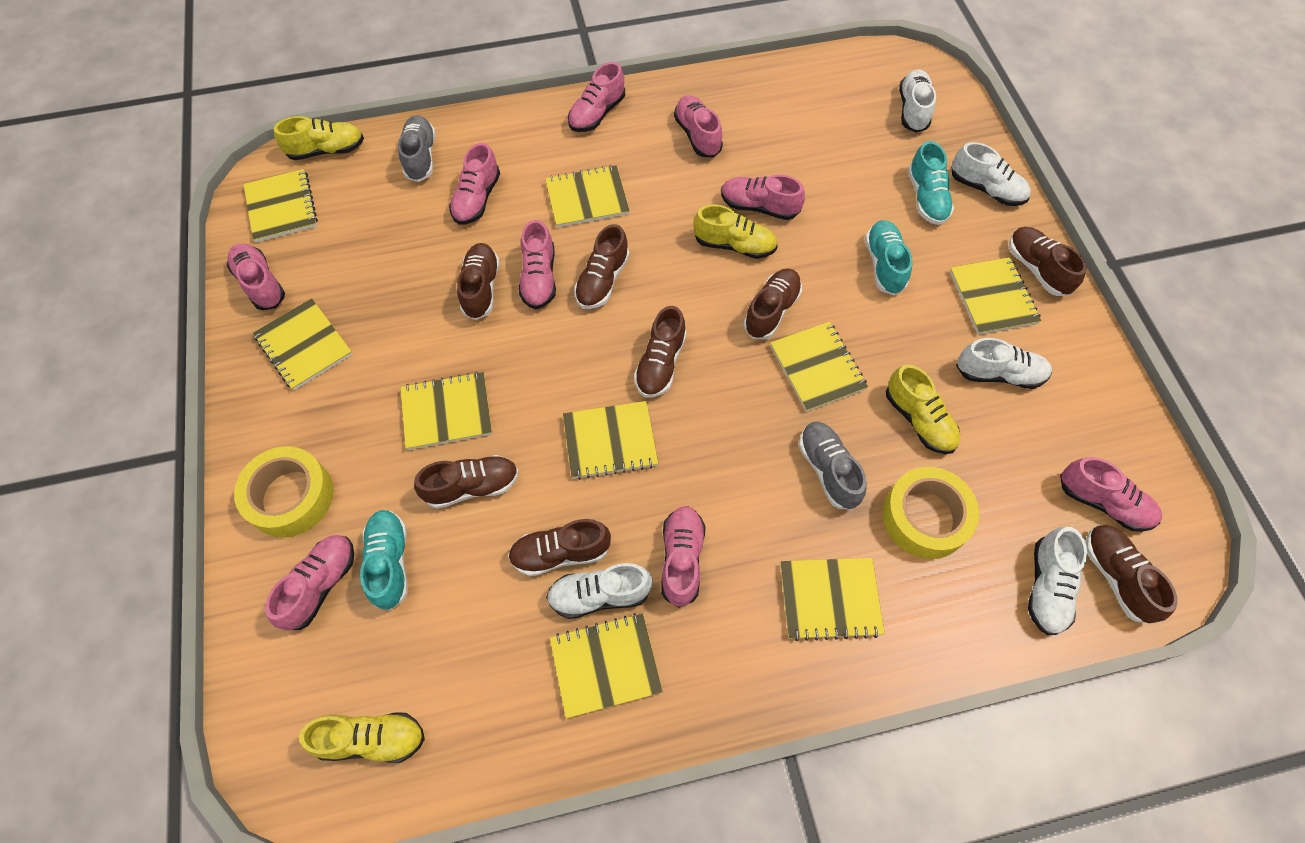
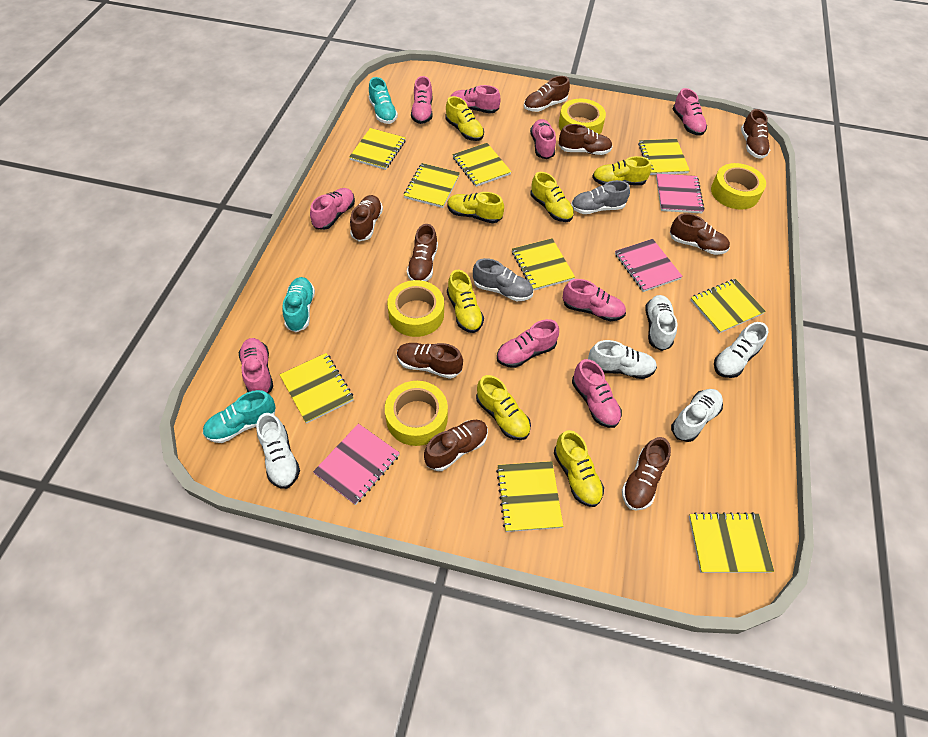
brown shoe: [414,455,519,509] [457,243,500,320] [508,519,611,576] [574,224,629,309] [634,306,687,398] [743,268,802,339] [1009,227,1087,296] [1086,525,1178,623] = 8 -> [350,195,383,241] [397,343,463,379] [407,224,438,281] [424,420,488,471] [524,76,570,112] [559,124,613,155] [622,437,671,511] [670,213,730,255] [741,109,770,159] = 9
pink notebook: none = 0 -> [313,423,400,505] [615,239,683,292] [656,174,705,213] = 3
yellow shoe: [274,116,364,160] [299,712,425,763] [693,204,778,259] [886,365,960,454] = 4 -> [445,96,484,141] [447,270,484,333] [448,192,504,223] [476,375,531,440] [530,172,574,222] [554,430,604,507] [592,156,652,185] = 7
yellow tape: [234,446,334,537] [882,467,979,559] = 2 -> [385,381,448,446] [387,280,444,337] [559,99,606,134] [711,163,766,210] = 4

